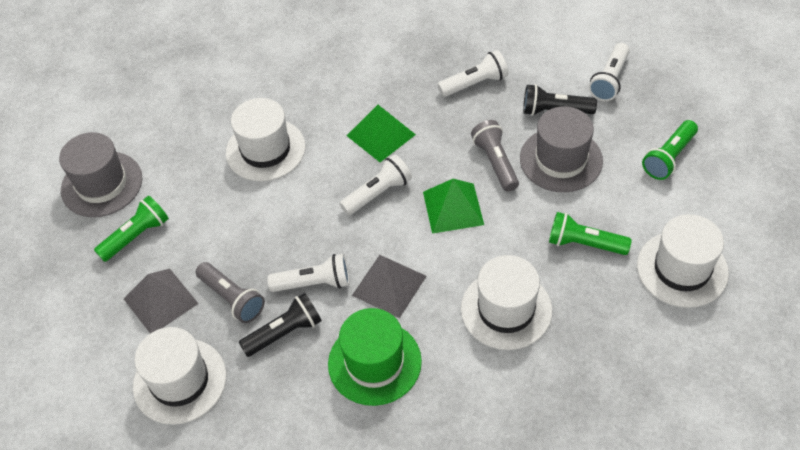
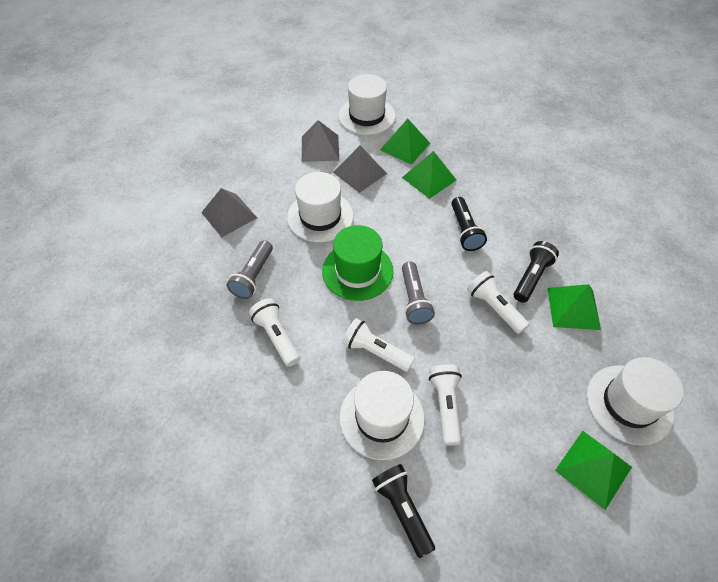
black flashlight: [239,293,322,357] [523,84,597,116] = 2 -> [372,464,435,558] [451,197,487,251] [514,241,559,303] = 3
green flashlight: [94,195,169,262] [549,212,632,255] [642,120,698,180] = 3 -> none = 0
green pyramid: [347,105,416,162] [423,179,484,234] = 2 -> [380,119,430,165] [402,151,456,199] [547,284,601,330] [555,431,632,510] = 4
grey hat: [59,132,142,217] [520,106,603,192] = 2 -> none = 0
grey pyramid: [124,269,199,333] [352,255,427,318] = 2 -> [201,188,257,237] [302,120,339,162] [333,145,387,193] = 3

